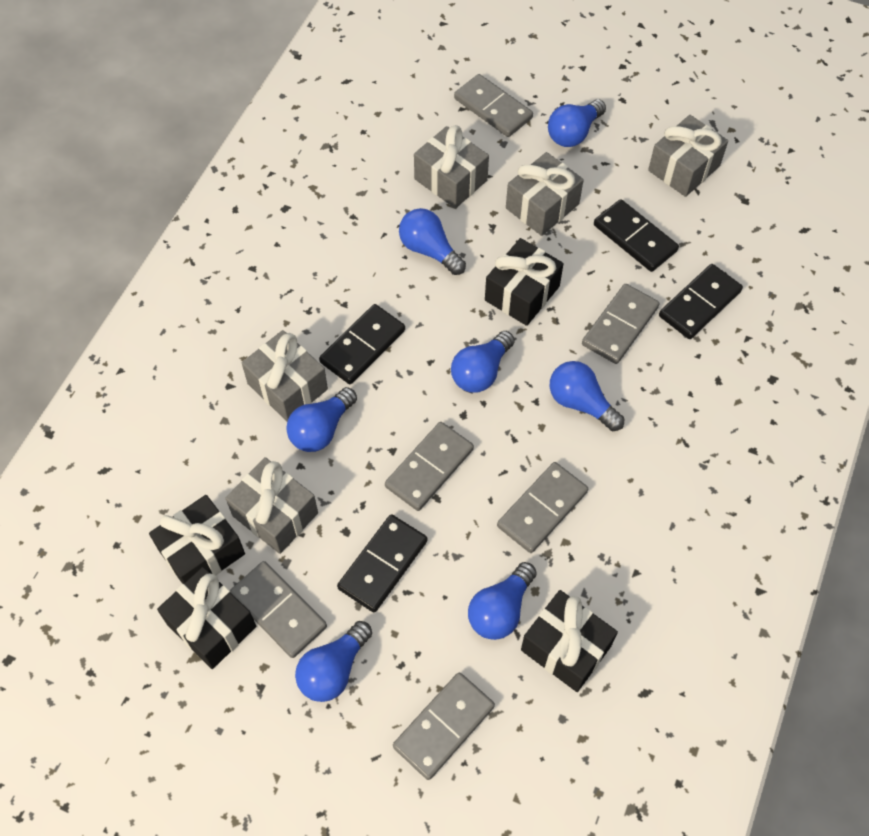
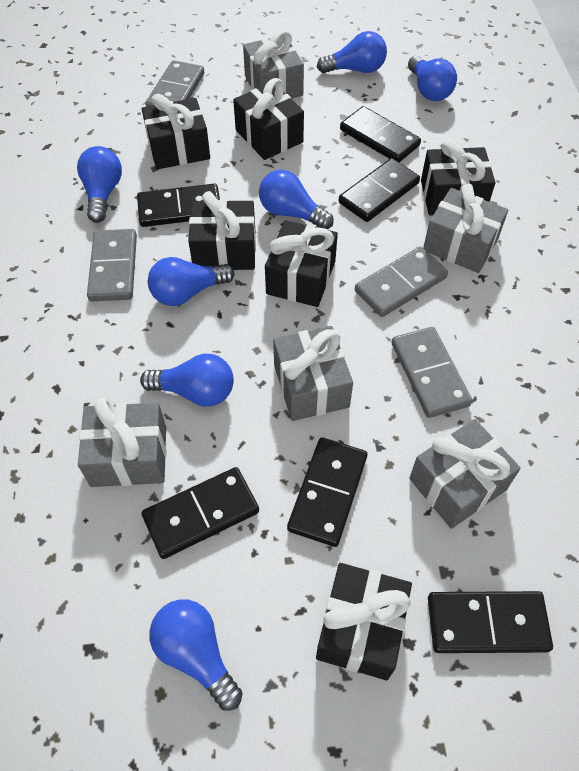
black domino: [319,304,405,384] [337,514,427,612] [594,199,679,272] [659,264,743,339] = 4 -> [137,184,220,227] [142,467,259,559] [287,437,367,547] [339,158,420,222] [340,106,421,162] [428,591,553,653] = 6
black gift: [149,495,245,584] [157,567,256,669] [485,238,564,326] [521,590,618,692] = 4 -> [142,93,210,169] [188,191,256,270] [233,78,304,160] [265,220,338,307] [316,563,412,680] [421,139,495,216] = 6
grey domino: [230,561,327,658] [385,422,474,511] [393,672,495,780] [454,74,533,137] [497,462,588,553] [582,284,660,364] = 6 -> [87,229,137,301] [145,60,204,107] [355,247,448,317] [392,327,472,418] = 4

